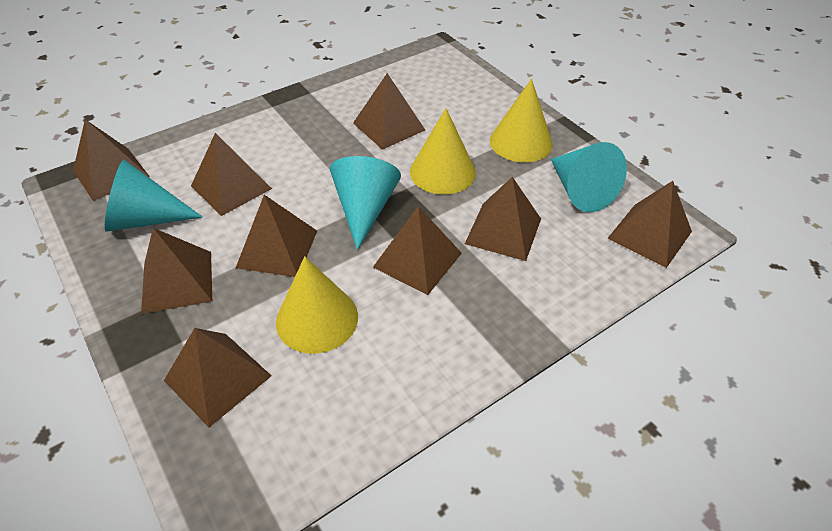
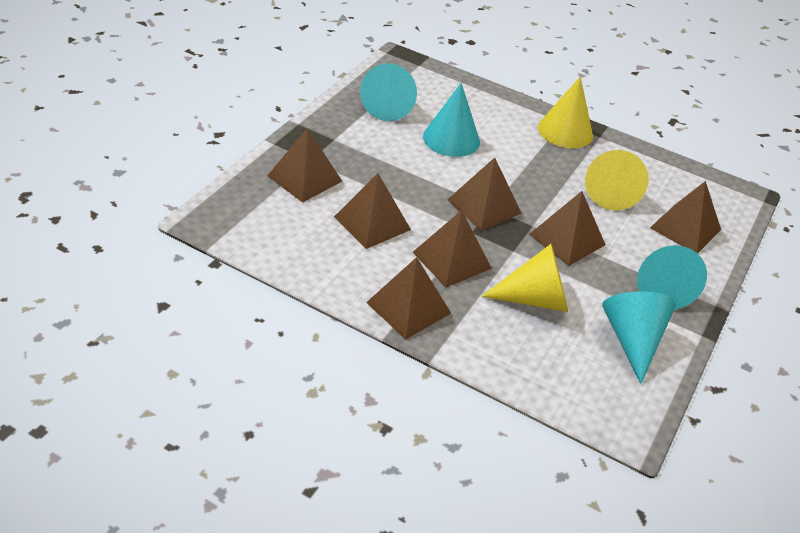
brown pyramid: [73,119,150,201] [141,228,212,314] [164,328,271,427] [191,133,272,216] [236,195,317,277] [353,73,425,150] [373,206,462,295] [465,177,541,261] [607,181,692,268] = 9 -> [267,129,342,203] [334,173,411,249] [366,257,451,340] [413,210,492,288] [447,158,521,231] [529,191,605,266] [650,181,721,254] = 7
turquoise cone: [105,160,203,232] [330,156,401,250] [551,142,627,212] = 3 -> [360,63,417,121] [423,83,480,157] [602,291,676,384] [637,245,707,310] = 4

